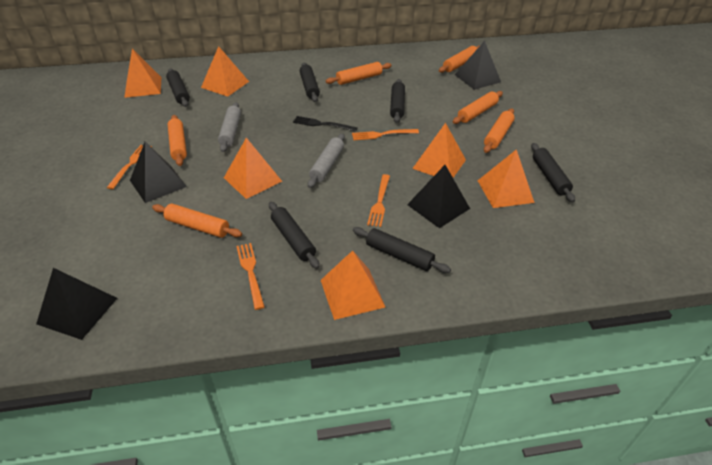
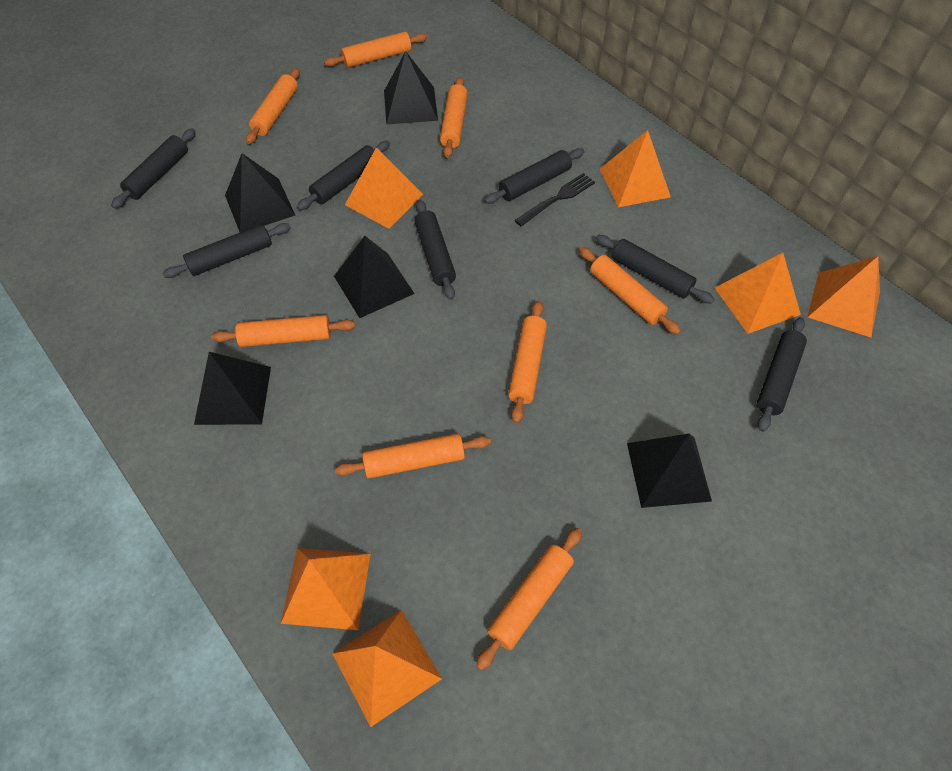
black pyramid: [36,268,117,340] [130,142,187,203] [407,165,470,228] [455,41,501,90] = 4 -> [194,352,271,425] [225,153,295,232] [334,236,415,318] [384,51,438,124] [627,433,712,508] = 5
black rolling pin: [166,68,190,107] [269,202,320,269] [300,63,320,102] [353,227,451,273] [390,79,405,123] [531,143,575,202] = 6 -> [111,128,196,209] [162,223,291,278] [297,141,390,210] [414,200,456,300] [484,148,585,204] [596,235,714,304] [757,317,807,432] = 7
grey rolling pin: [218,102,241,152] [308,133,345,188] = 2 -> none = 0
orange fork: [107,145,152,189] [236,243,265,310] [352,129,419,140] [367,174,390,227] = 4 -> none = 0
orange rolling pin: [152,204,242,238] [168,115,187,166] [326,62,392,85] [439,46,479,73] [452,91,503,124] [484,108,515,153] = 6 -> [211,315,355,347] [246,68,300,144] [324,32,427,68] [335,433,491,479] [440,77,468,158] [476,528,582,670] [508,301,547,423] [579,247,681,335] = 8

